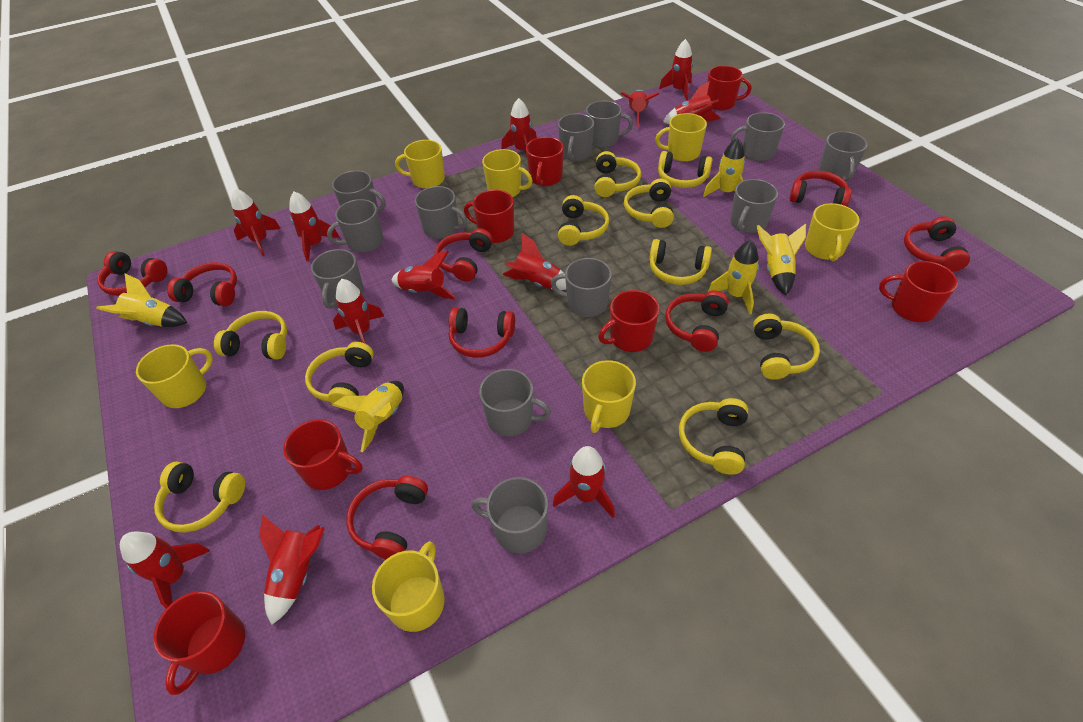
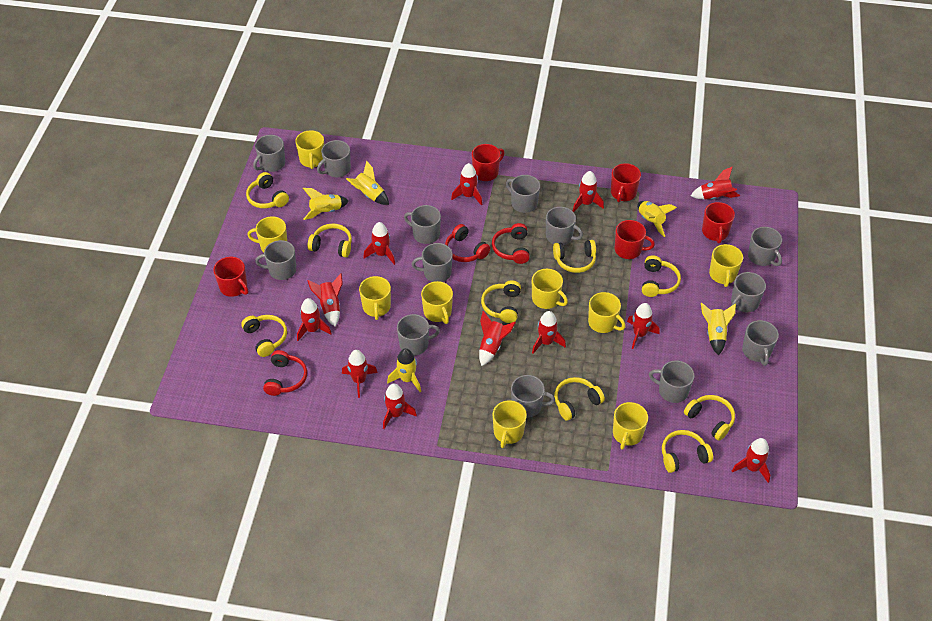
grey mug: [311,249,364,309] [327,199,383,252] [332,170,386,211] [415,186,467,239] [471,477,548,553] [479,369,551,436] [551,258,612,317] [558,113,594,161] [586,101,633,147] [730,179,778,233] [731,112,785,161] [818,131,867,182] = 12 -> [253,135,285,172] [255,240,296,280] [317,140,351,177] [397,314,440,356] [404,205,441,244] [412,243,453,282] [506,175,540,213] [511,375,555,418] [546,207,583,245] [649,360,695,403] [731,272,766,312] [742,320,779,366] [748,227,782,266] = 13
red headphones: [97,251,167,296] [167,262,237,306] [346,476,428,559] [435,228,493,282] [449,307,515,358] [665,290,729,352] [790,171,852,207] [904,216,970,272] = 8 -> [263,350,307,396] [445,224,490,262] [492,223,530,264] = 3
red mug: [153,591,245,695] [283,419,363,490] [464,190,514,243] [526,137,564,186] [598,290,659,352] [707,66,751,110] [879,261,958,322] = 7 -> [213,257,249,297] [472,144,504,181] [611,163,641,202] [615,220,655,259] [702,202,735,243] = 5
yellow headphones: [154,462,245,533] [214,311,287,360] [305,342,374,404] [558,195,609,246] [594,151,641,197] [624,179,674,228] [649,239,712,285] [658,151,713,188] [679,398,748,475] [753,313,820,380] = 10 -> [241,315,287,357] [246,172,289,209] [308,223,352,257] [481,280,521,323] [553,240,596,273] [554,377,605,421] [642,255,681,297] [662,430,713,473] [684,395,735,441] = 9
yellow mug: [136,344,213,408] [372,541,445,632] [395,140,445,189] [482,149,533,197] [582,360,636,433] [655,113,707,162] [805,203,859,261] = 7 -> [247,217,287,252] [295,130,324,169] [359,276,391,320] [421,281,453,324] [492,400,527,448] [532,269,568,309] [588,292,626,333] [613,402,648,450] [709,244,743,287] = 9

